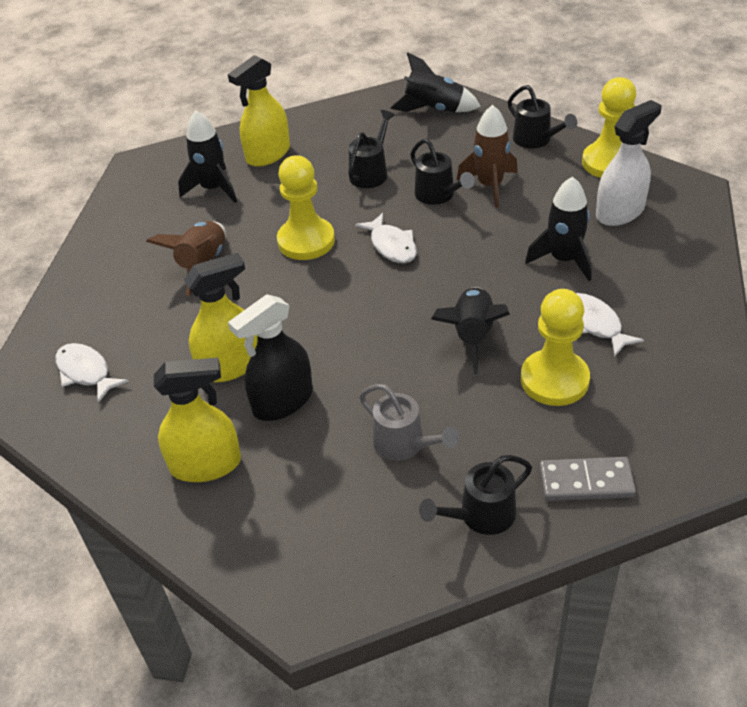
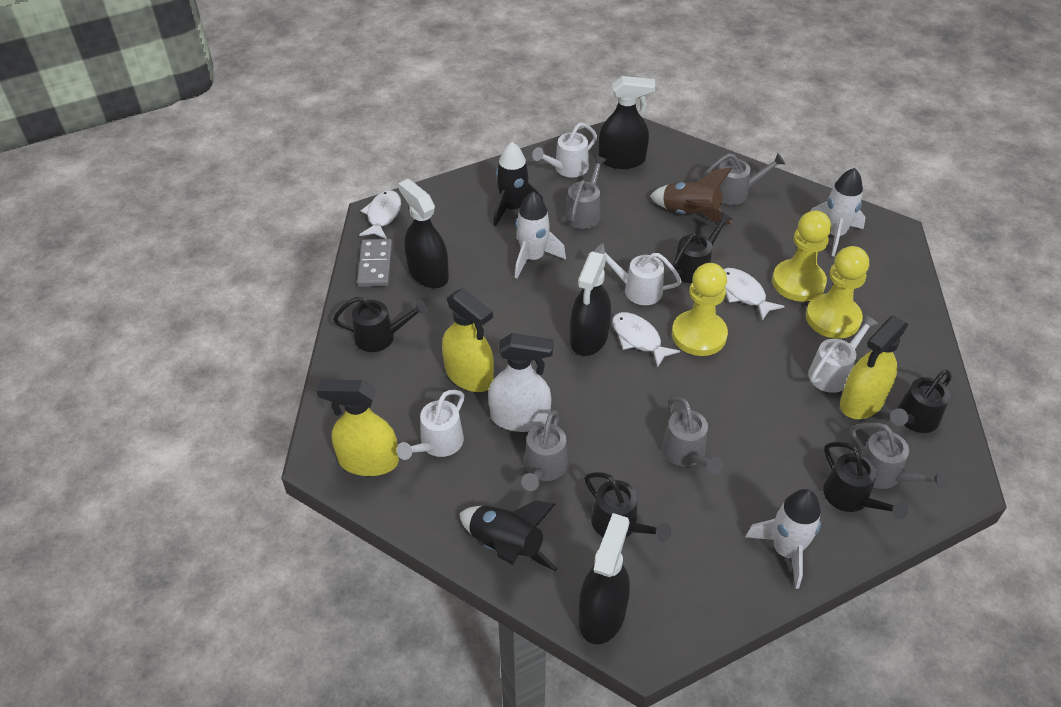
black rocket: [178,111,237,203] [390,53,481,112] [431,287,510,375] [525,176,592,281] = 4 -> [459,500,558,571] [493,142,543,226] = 2
black spray bottle: [228,294,313,421] = 1 -> [398,179,449,288] [570,252,611,356] [579,513,630,645] [599,76,655,169] = 4
black watering can: [348,110,395,188] [410,139,475,205] [419,455,532,535] [508,85,577,148] = 4 -> [333,297,428,352] [584,472,671,542] [673,211,732,284] [823,442,908,520] [890,370,952,433] = 5
brown rocket: [146,221,225,296] [457,105,518,208] = 2 -> [650,168,733,225] = 1
grey watering can: [359,384,459,461] = 1 -> [521,410,568,491] [565,156,607,229] [662,397,724,475] [702,153,785,205] [851,423,949,489] = 5
white rocket: none = 0 -> [515,191,566,278] [745,489,821,589] [811,168,866,257] = 3
white watering can: none = 0 -> [397,390,464,460] [532,123,597,178] [594,243,681,305] [808,315,879,393] = 4

